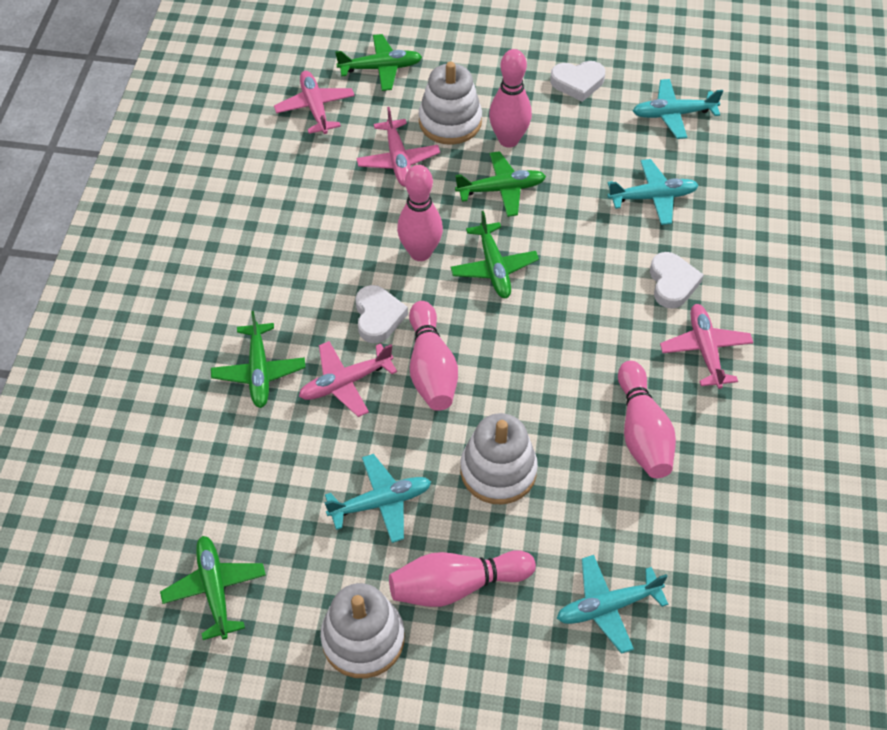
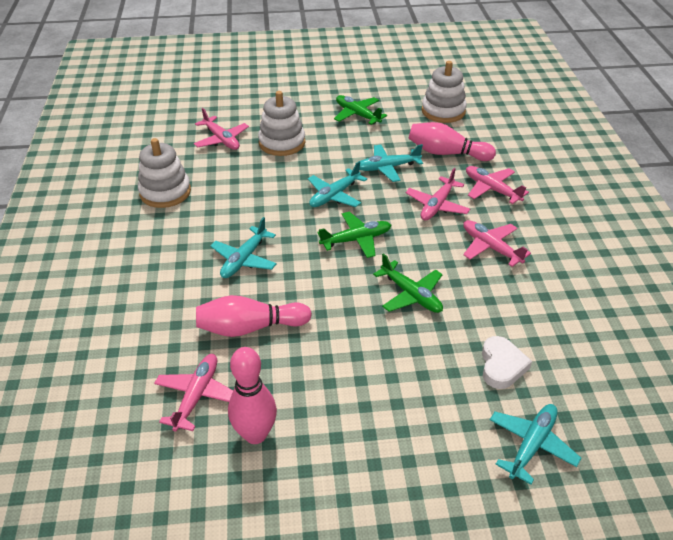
green plane: [160,536,266,640] [211,311,305,408] [335,34,422,91] [450,211,539,298] [455,151,546,217] = 5 -> [317,212,391,258] [334,95,387,125] [373,253,443,313] = 3
pink bowling pin: [389,550,536,607] [397,165,443,261] [409,301,458,411] [489,49,532,148] [618,361,676,478] = 5 -> [196,295,312,337] [228,347,277,444] [409,122,496,161] = 3
pink plane: [274,71,355,134] [299,341,397,417] [356,107,440,187] [660,304,753,389] = 4 -> [154,354,233,432] [194,108,249,150] [406,168,470,221] [463,220,531,267] [466,166,529,204] = 5
white heart: [356,285,408,343] [550,61,605,102] [650,252,704,309] = 3 -> [482,336,532,389] = 1

